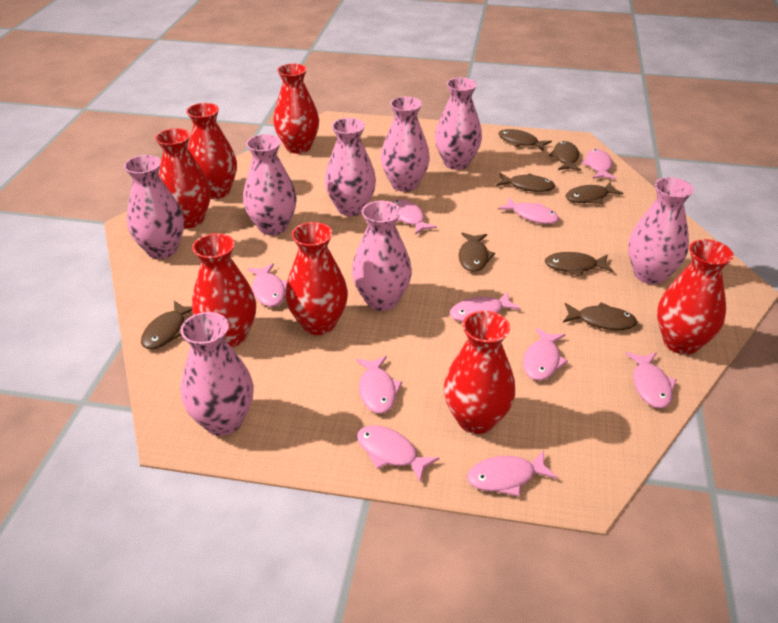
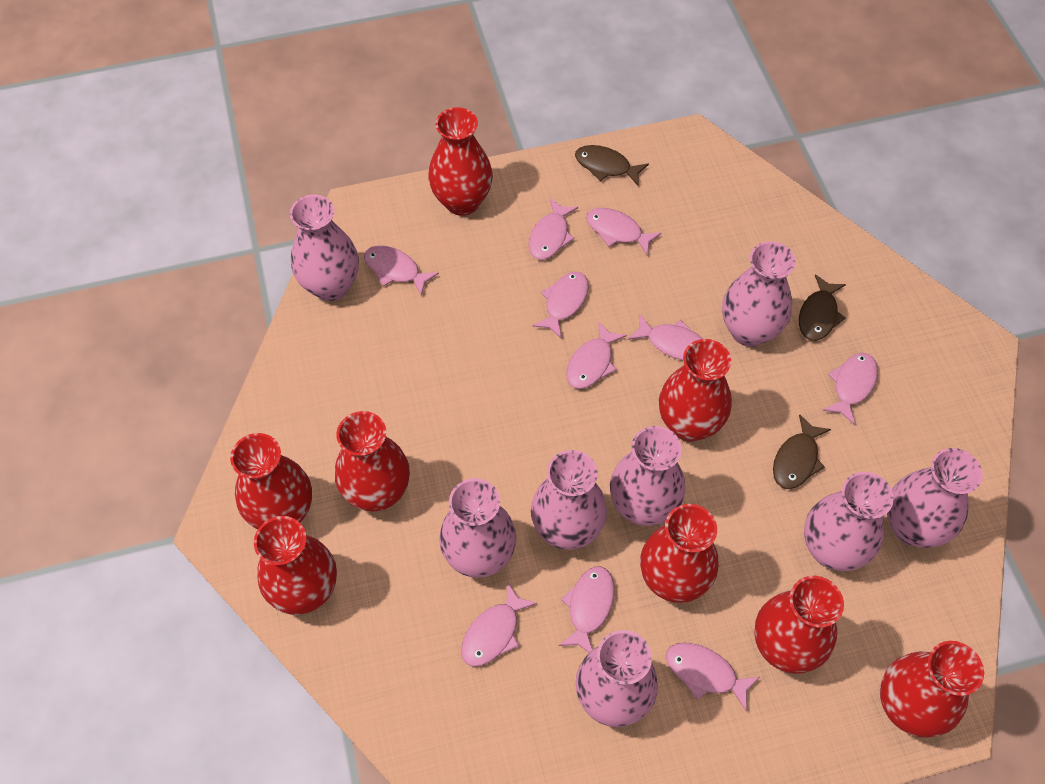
brown fish: [141,301,192,349] [459,232,495,272] [496,173,555,192] [498,129,552,151] [545,252,613,277] [549,141,581,171] [563,302,637,330] [566,182,623,204] = 8 -> [575,145,649,186] [773,414,831,489] [799,274,846,341] = 3
red vase: [155,128,211,228] [186,103,237,199] [192,233,256,347] [273,64,319,153] [285,222,348,335] [444,311,515,434] [657,239,734,355] = 7 -> [230,433,312,529] [254,516,337,615] [335,411,410,512] [428,107,493,216] [640,504,718,603] [659,339,732,441] [754,576,844,674] [880,641,984,738] = 8

